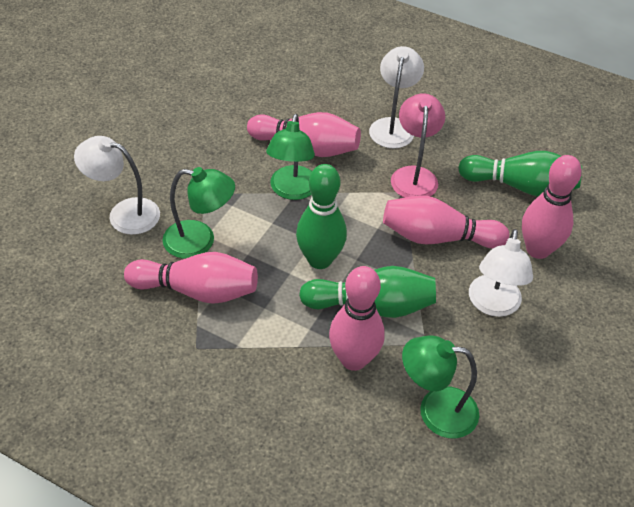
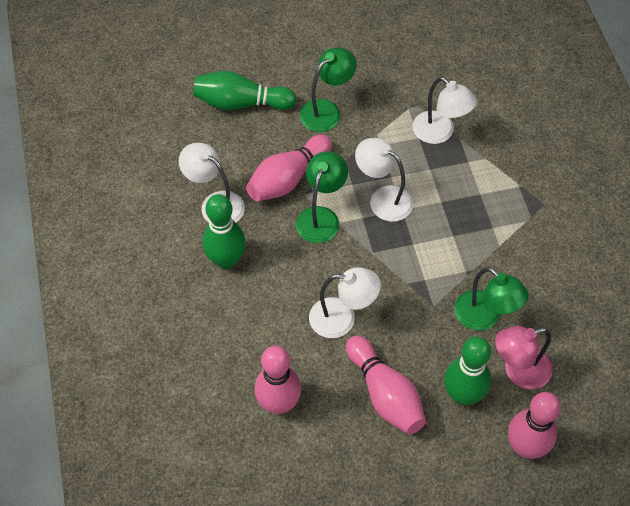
pink bowling pin: [124,252,258,304] [247,112,361,157] [329,266,385,371] [383,196,509,248] [522,155,582,259] = 5 -> [246,135,332,201] [255,346,301,414] [346,335,426,435] [508,392,561,459] = 4
white lamp: [74,136,160,235] [369,46,424,149] [469,229,533,317] = 3 -> [179,143,245,223] [309,267,381,338] [355,138,414,222] [412,77,477,144] = 4

